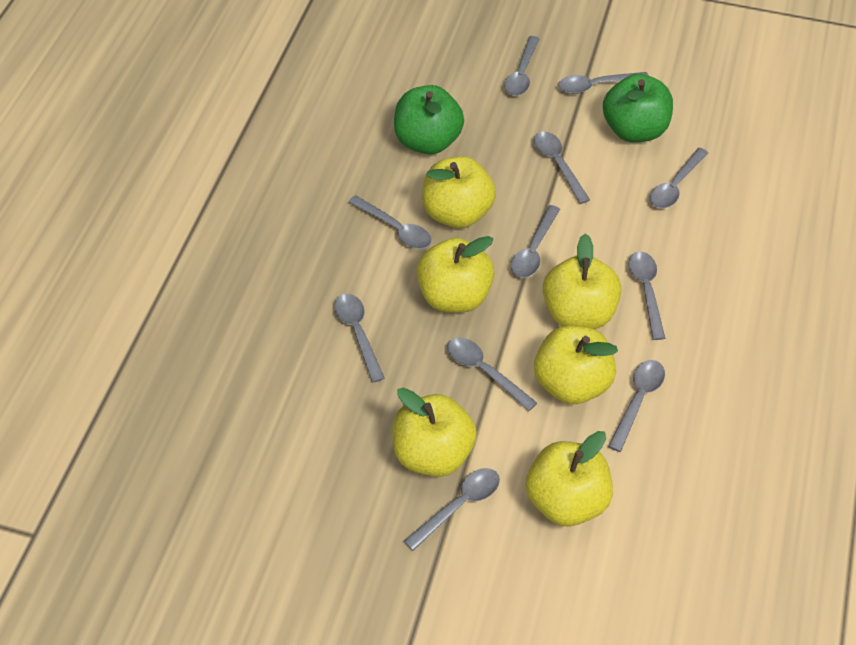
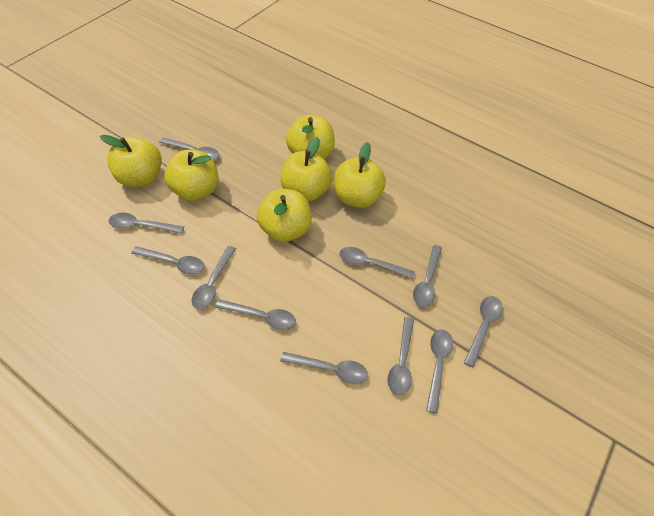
green apple: [394,85,464,155] [603,74,673,142] = 2 -> none = 0

